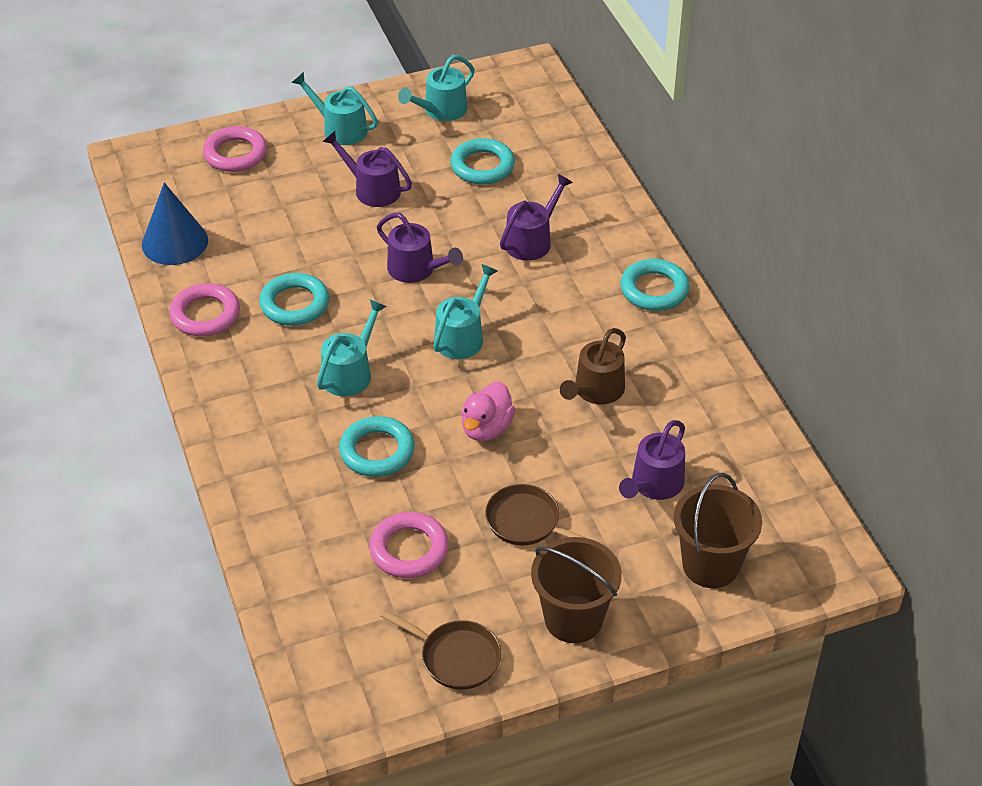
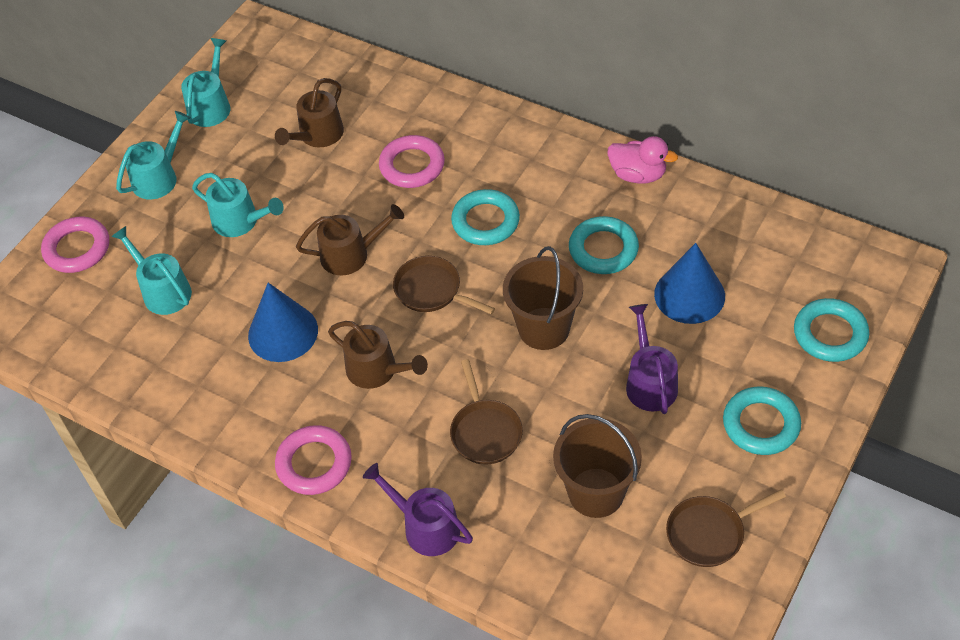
blue cone: [142,182,208,265] = 1 -> [248,283,318,362] [654,243,725,324] = 2
brown pan: [380,610,501,690] [485,484,589,545] = 2 -> [393,256,495,314] [450,359,523,464] [666,489,786,567] = 3
brown watering can: [560,328,626,404] = 1 -> [275,78,344,147] [296,204,404,275] [328,321,428,389] = 3
purple watering can: [323,131,412,207] [377,213,463,283] [500,174,573,261] [619,420,685,500] = 4 -> [363,463,473,556] [626,304,678,414] = 2

